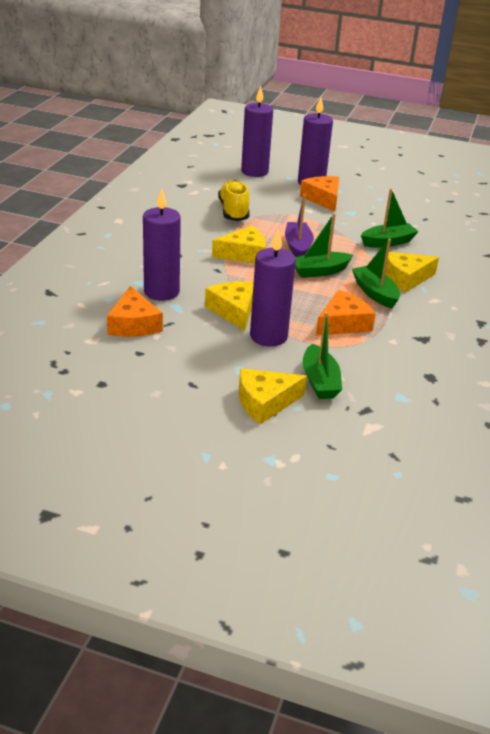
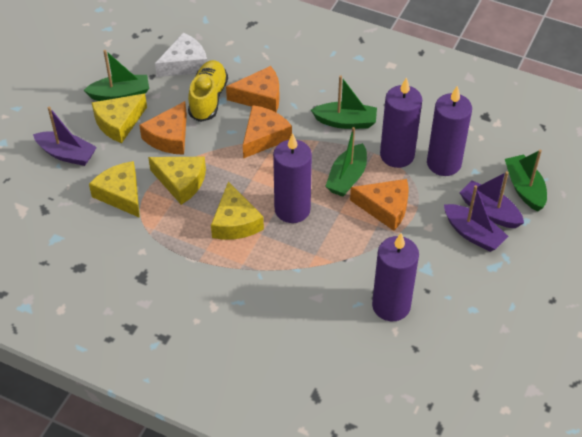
orange cheese: [107,286,163,337] [300,176,339,212] [316,290,376,335] = 3 -> [139,101,187,155] [226,66,279,112] [243,105,292,158] [350,179,409,231] = 4
purple boat: [285,194,314,257] = 1 -> [33,107,97,166] [444,185,508,252] [459,171,524,228] = 3
white cheese: none = 0 -> [155,32,207,77] = 1

